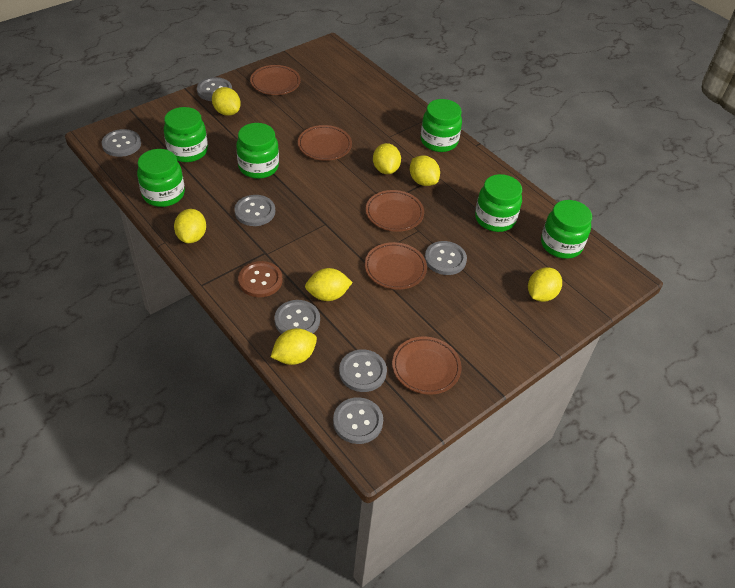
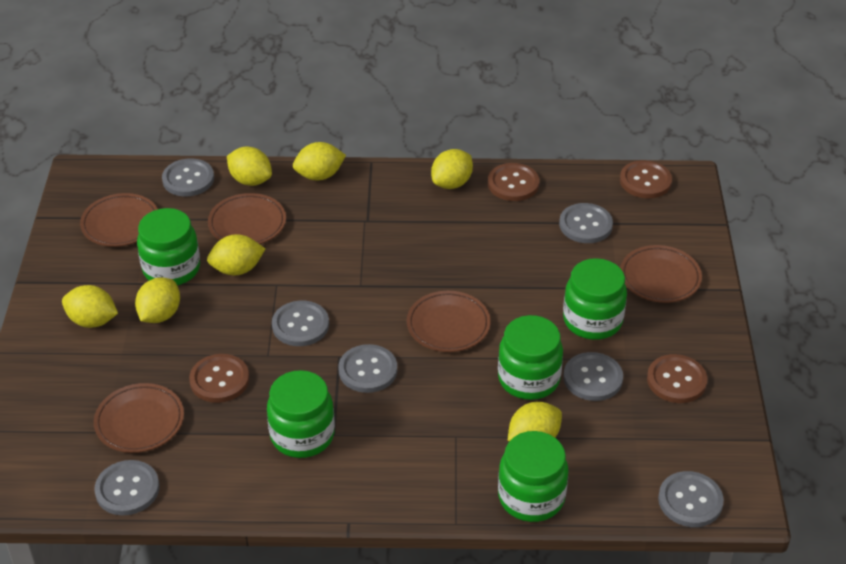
brown button: [238,261,283,297] = 1 -> [189,354,249,403] [488,163,539,201] [620,160,672,198] [647,354,707,403] = 4
green jar: [137,149,185,207] [164,107,208,162] [236,123,279,179] [421,99,462,152] [475,174,522,232] [541,200,592,259] = 6 -> [137,208,200,285] [267,370,335,458] [498,315,563,400] [498,431,569,522] [563,258,627,340] = 5

